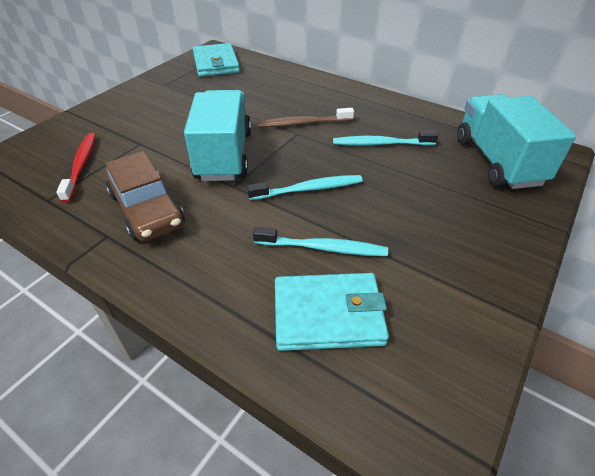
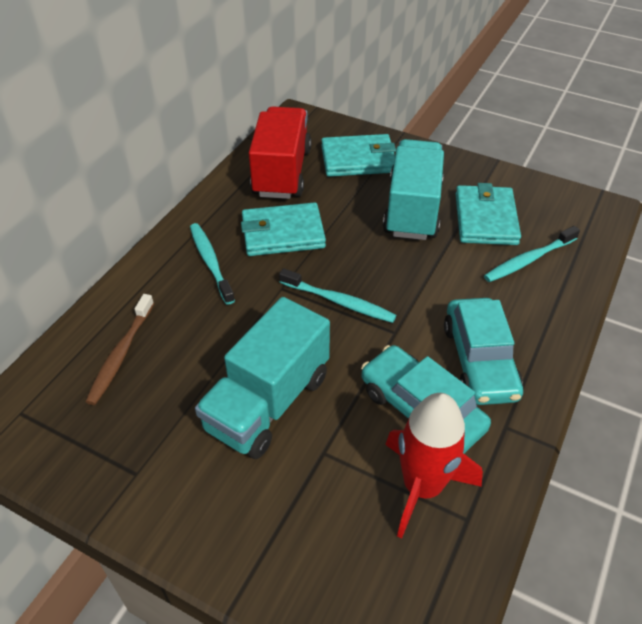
brown car: [105,151,185,242] = 1 -> none = 0
red rocket: none = 0 -> [385,393,483,539] = 1
red toothbrush: [56,133,96,203] = 1 -> none = 0
red truck: none = 0 -> [249,106,312,199] = 1
turquoise car: none = 0 -> [361,345,491,453] [444,298,523,405] = 2
turquoise wallet: [193,43,240,77] [275,273,389,351] = 2 -> [241,202,326,256] [321,134,396,177] [455,183,521,245] = 3

